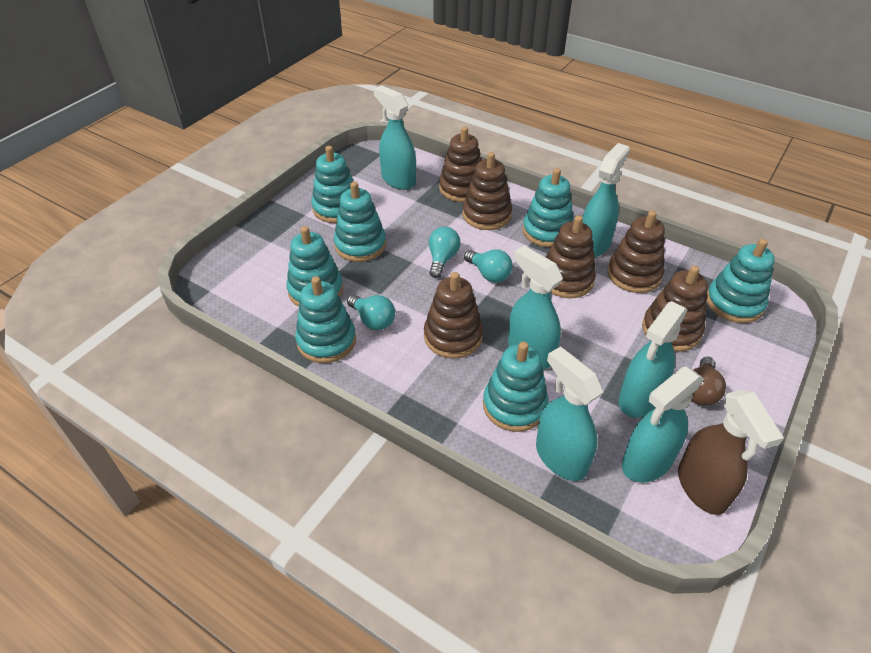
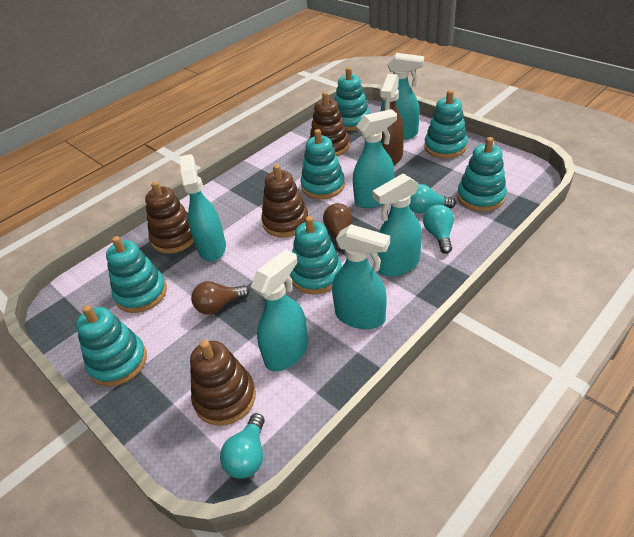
brown light bulb: [691,356,726,406] = 1 -> [191,281,250,315] [323,203,353,251] = 2
brown stacking toy: [424,272,483,359] [439,126,482,202] [463,152,512,230] [546,215,596,298] [607,211,665,293] [642,265,708,352] = 6 -> [145,181,194,254] [190,340,256,426] [261,164,308,237] [309,92,350,156] = 4

